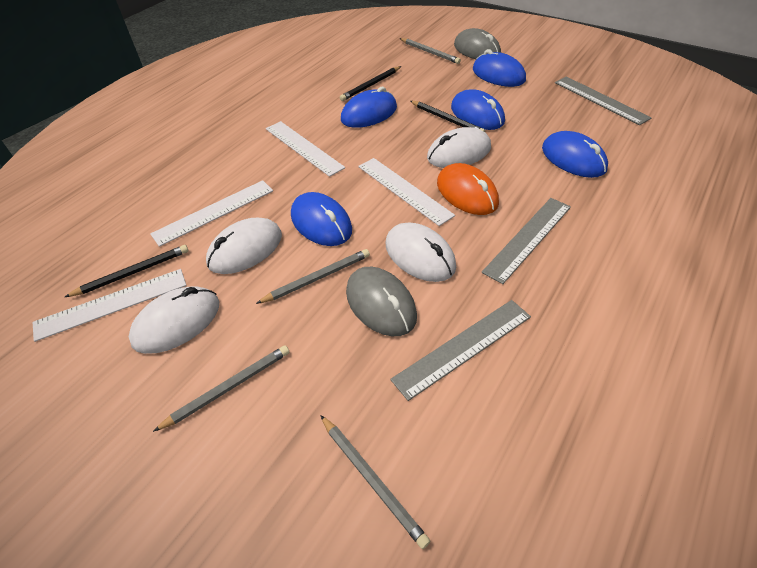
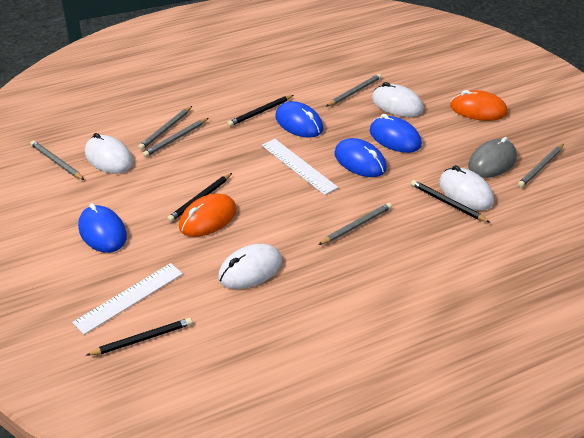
black pencil: [65,245,189,297] [340,66,401,101] [410,101,485,132] = 3 -> [86,318,193,356] [167,173,232,222] [228,95,294,127] [411,180,491,223] = 4
blue mouse: [291,192,352,246] [341,87,397,128] [451,89,505,130] [473,49,526,87] [542,131,608,178] = 5 -> [78,203,127,253] [275,101,323,138] [334,138,387,177] [370,114,422,153] = 4
grey mouse: [346,267,417,336] [454,28,501,59] = 2 -> [468,137,517,178] = 1
grey pencil: [153,345,290,432] [256,249,370,304] [320,415,430,549] [400,38,461,64] = 4 -> [30,140,84,180] [138,106,192,150] [143,118,208,157] [318,203,392,245] [326,74,382,107] [518,144,564,188] = 6
grey ruler: [390,300,531,401] [482,198,571,284] [555,77,651,125] = 3 -> none = 0
orange mouse: [437,163,499,215] = 1 -> [179,193,237,237] [450,90,508,121] = 2
white ruler: [33,269,187,342] [150,180,273,247] [266,121,345,177] [358,158,455,226] = 4 -> [72,263,183,335] [262,139,338,195] = 2

